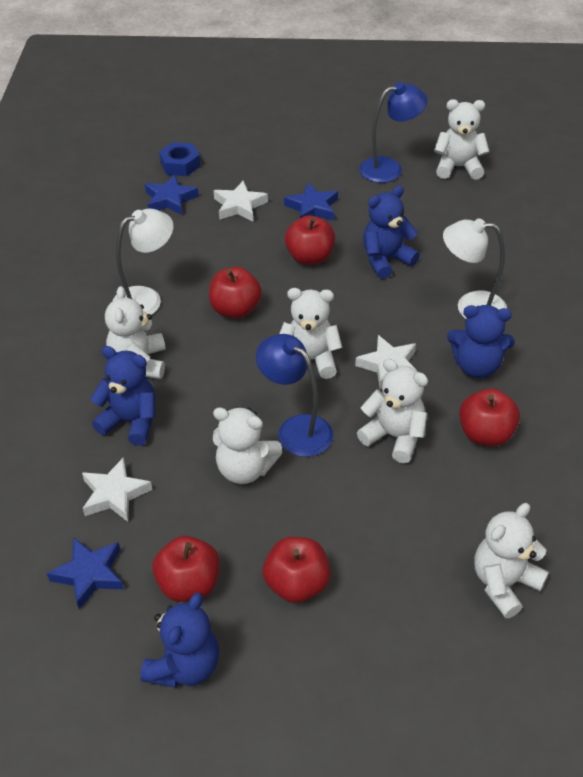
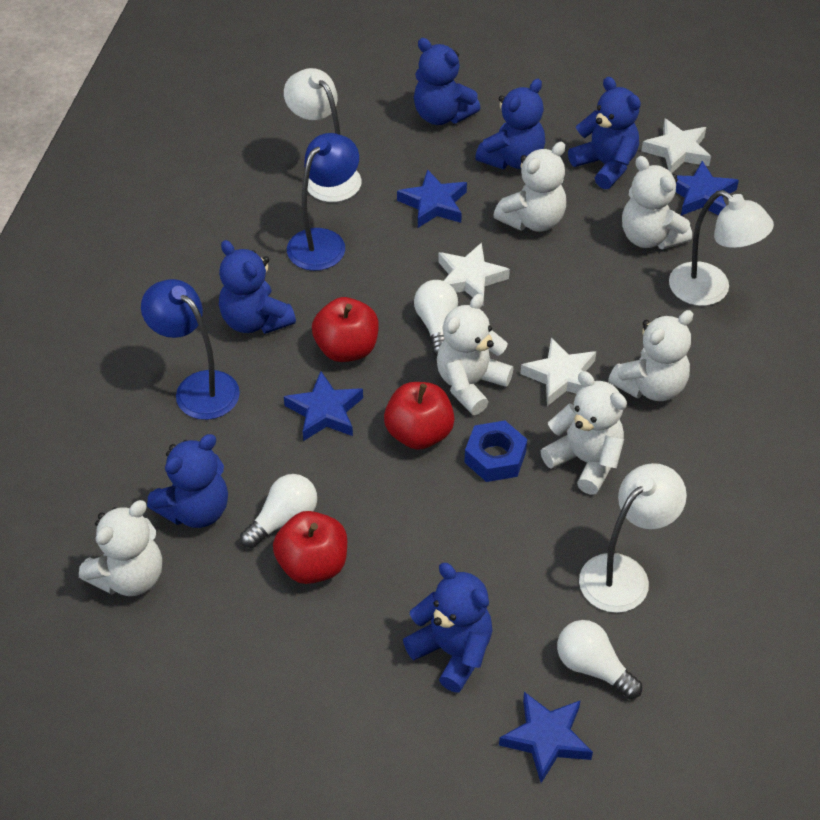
blue star: [47,537,124,609] [145,174,199,215] [284,183,338,221] = 3 -> [284,371,363,441] [397,169,467,228] [499,692,593,783] [676,161,739,215] = 4
blue teddy bear: [90,346,155,446] [140,592,219,688] [363,186,420,279] [447,305,515,378] = 4 -> [147,434,228,528] [219,240,296,334] [403,563,492,693] [414,38,480,125] [475,79,545,170] [568,77,641,189] = 6
red apple: [152,536,220,602] [209,267,262,319] [263,537,330,603] [285,215,335,265] [459,388,520,446] = 5 -> [273,511,347,584] [312,297,379,362] [384,382,455,450] = 3
white lamp: [113,208,174,315] [443,218,507,319] = 2 -> [284,68,361,202] [579,463,687,613] [669,190,774,306] = 3
white light bulb: none = 0 -> [240,474,317,548] [414,280,458,356] [557,620,642,699] = 3

